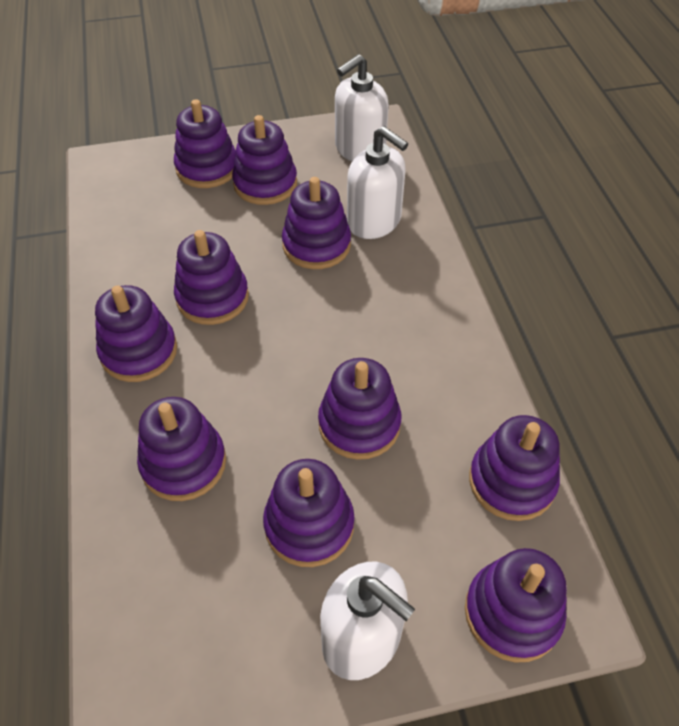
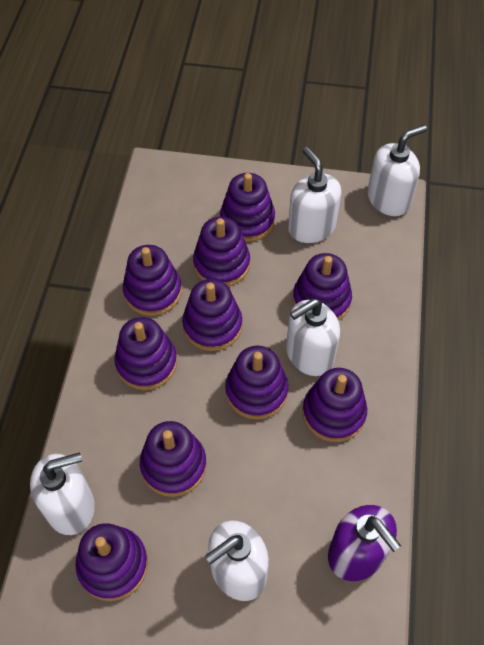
purple soap dispenser: none = 0 -> [328,505,401,581] = 1
white soap dispenser: [320,562,415,680] [335,54,389,161] [347,126,408,239] = 3 -> [30,452,95,535] [205,520,269,601] [286,299,340,376] [288,147,341,243] [367,125,427,216] = 5

